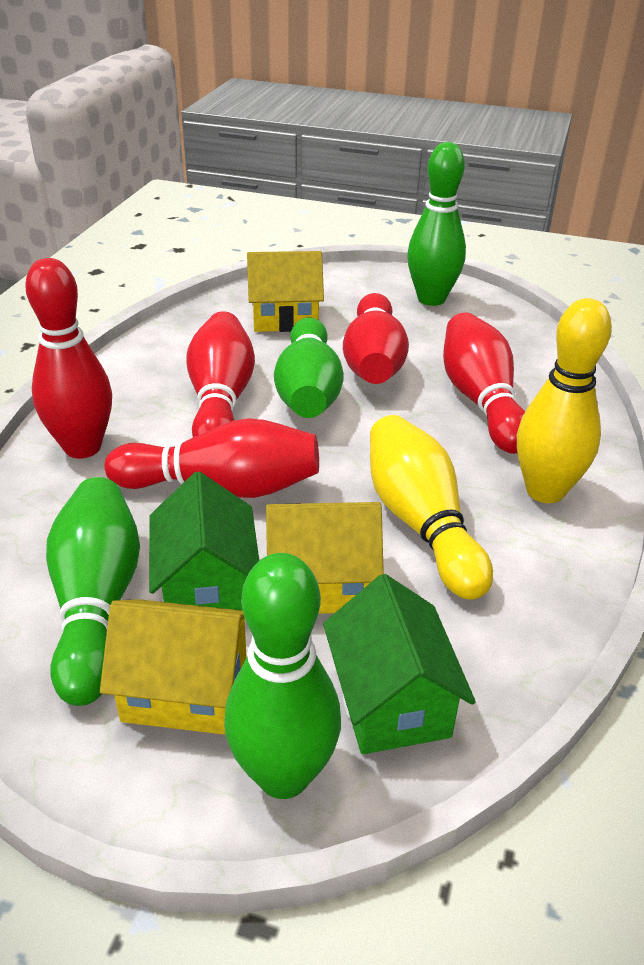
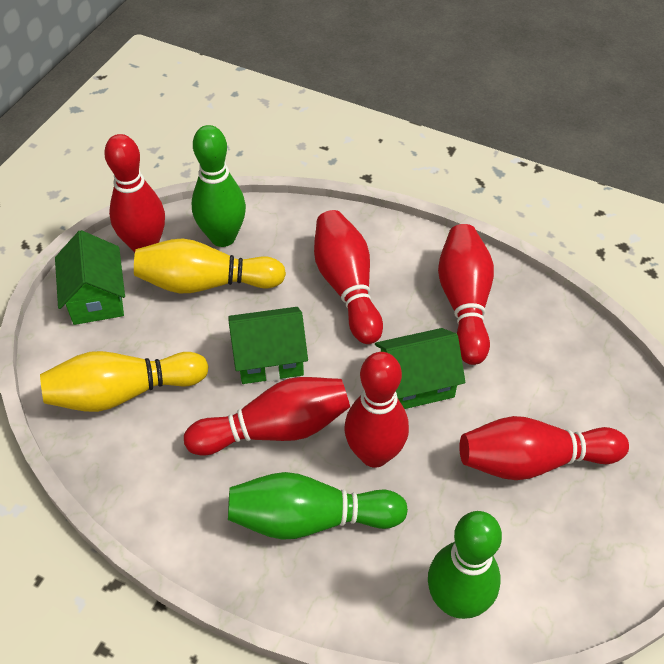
green bowling pin: [46,477,140,706] [224,553,341,799] [274,317,344,418] [407,142,466,306] = 4 -> [192,125,246,247] [228,472,408,540] [428,511,502,619] = 3
green house: [149,472,259,611] [323,574,476,754] = 2 -> [55,230,125,325] [228,307,308,384] [375,328,465,409] = 3
red bowling pin: [25,258,112,458] [105,418,319,498] [187,311,255,437] [343,293,409,384] [443,312,525,454] = 5 -> [104,134,165,252] [184,377,350,455] [314,210,383,344] [344,352,409,468] [438,224,494,365] [459,416,629,480] = 6
yellow house: [100,599,247,735] [247,251,324,332] [266,502,384,614] = 3 -> none = 0

